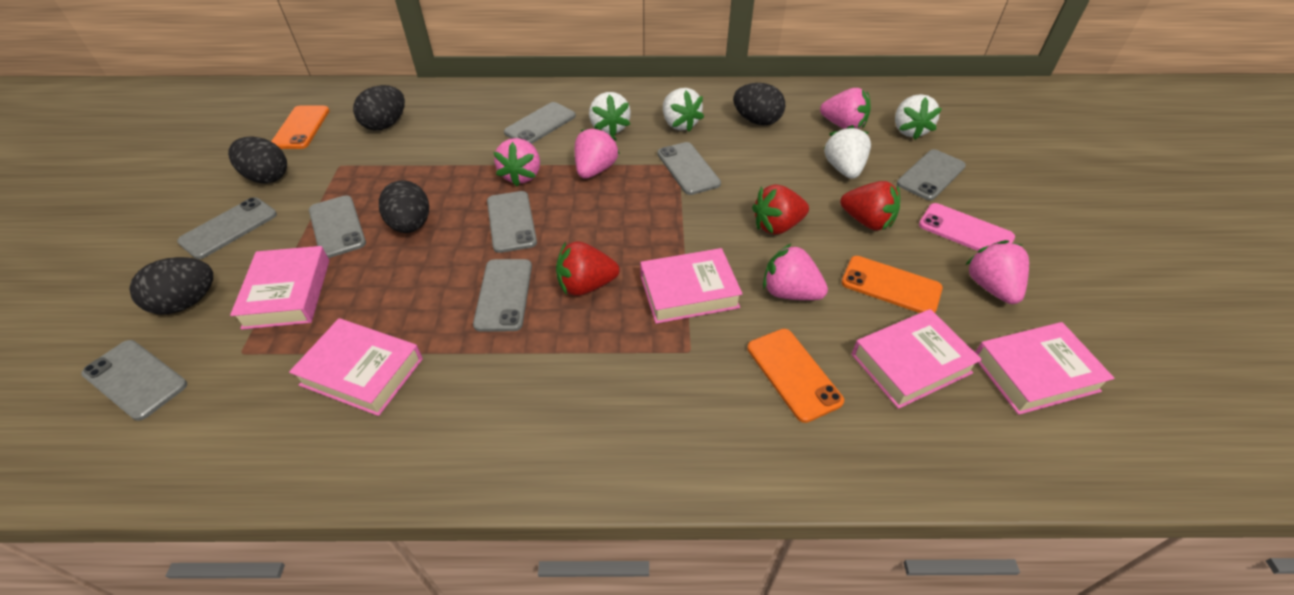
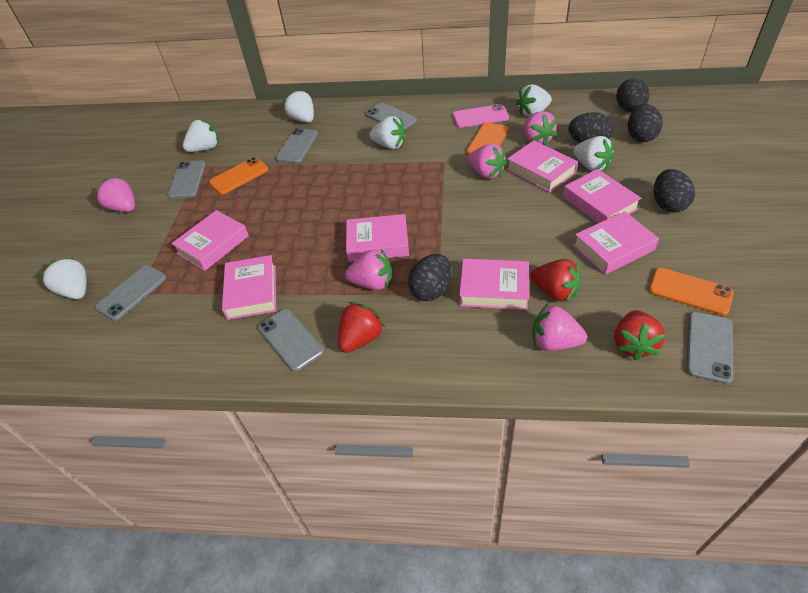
grey phone: [81,340,187,421] [177,197,277,259] [309,195,366,258] [473,259,532,332] [487,191,537,253] [504,102,576,144] [657,142,721,195] [897,149,966,200] = 8 -> [95,265,167,321] [168,160,206,199] [258,309,324,372] [276,128,318,163] [365,103,417,130] [686,312,733,384] = 6
pink book: [230,246,329,330] [289,318,423,416] [640,248,743,324] [851,309,982,409] [975,322,1114,415] = 5 -> [171,210,249,271] [222,255,276,320] [346,214,409,262] [459,259,529,310] [506,140,578,193] [563,169,642,223] [573,211,659,274] = 7
white strawberry: [589,92,631,136] [663,88,704,132] [824,125,871,179] [895,94,942,140] = 4 -> [40,257,87,299] [183,119,219,152] [283,90,314,123] [369,116,406,149] [516,84,552,117] [573,136,614,171] = 6

